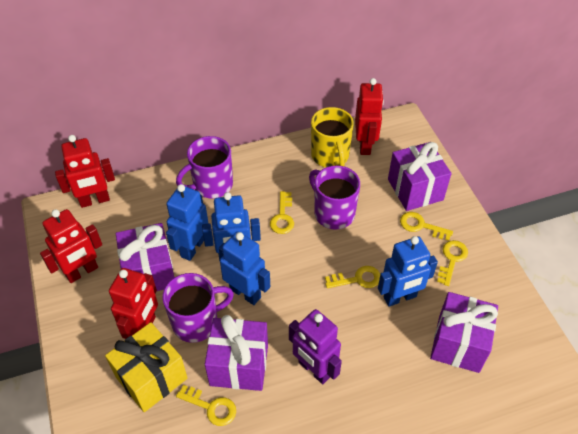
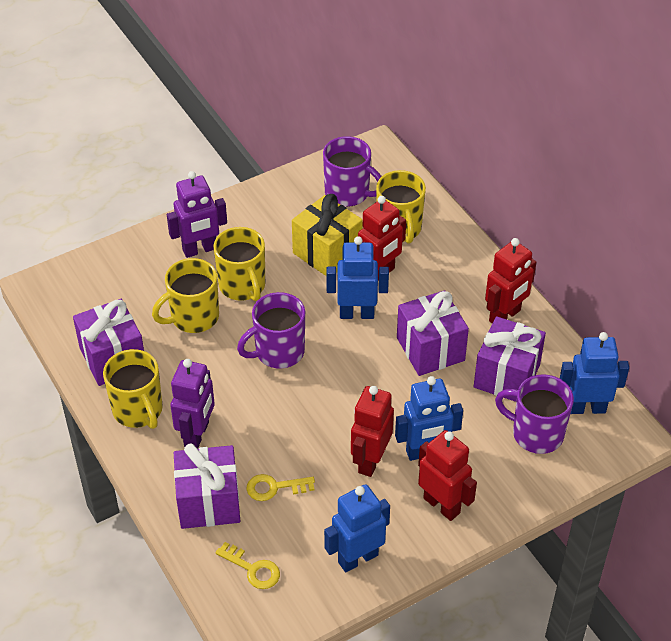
purple robot: [289,309,342,384] = 1 -> [167,171,227,258] [170,359,215,449] = 2
yellow key: [176,385,236,426] [270,191,294,234] [325,266,380,288] [400,212,453,241] [437,240,468,286] = 5 -> [215,542,280,589] [247,474,315,501] = 2
yellow mug: [311,107,354,167] = 1 -> [103,349,163,429] [152,258,219,333] [213,227,265,301] [376,170,426,244] = 4

